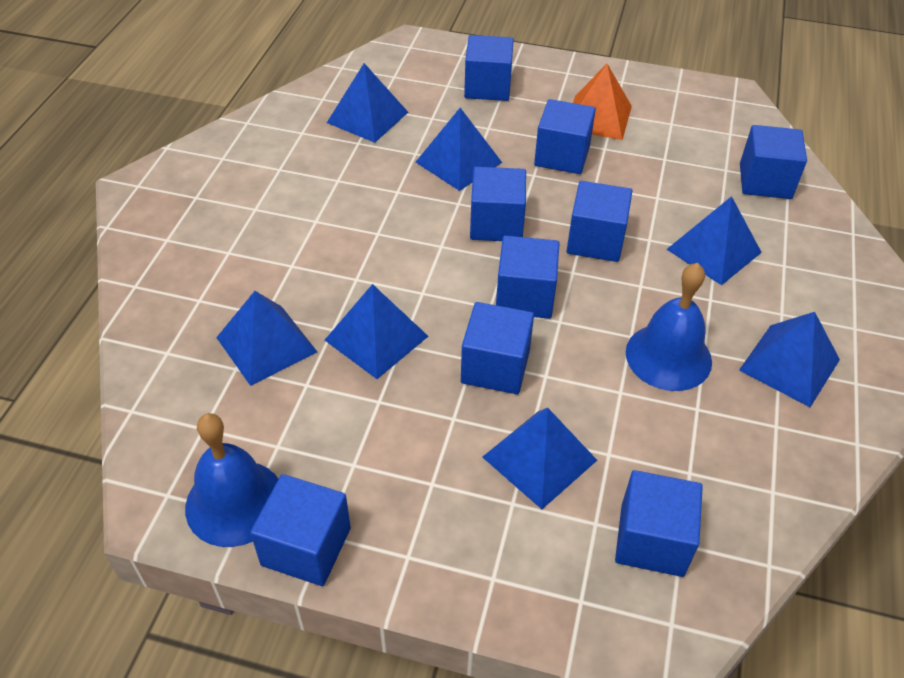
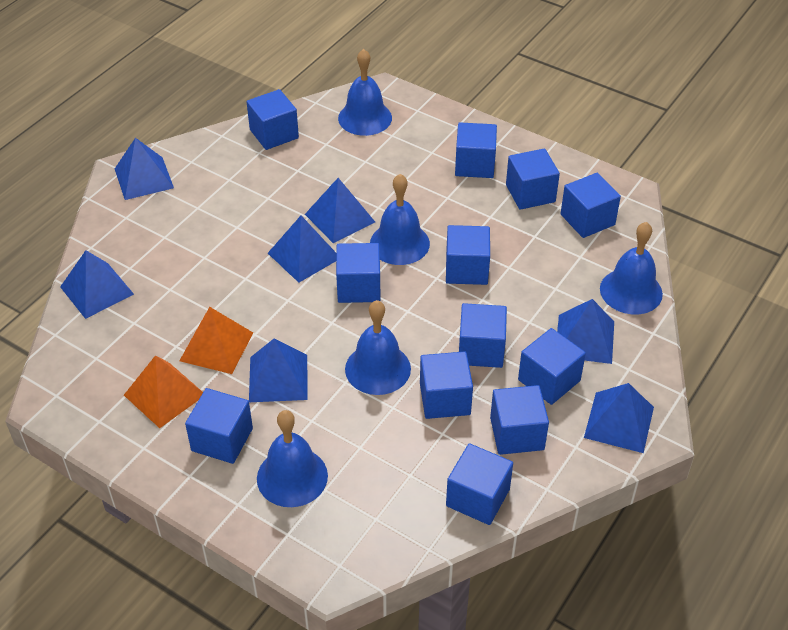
blue bell: [185,413,278,547] [626,263,712,391] = 2 -> [257,410,328,507] [338,49,392,136] [345,300,411,395] [370,174,430,265] [600,222,663,314] = 5
blue cube: [250,474,351,586] [461,302,534,394] [464,35,514,101] [470,167,526,241] [496,236,559,319] [534,99,596,174] [567,181,632,262] [615,470,703,577] [740,125,807,199] = 9 -> [185,388,253,464] [247,89,299,150] [336,243,381,303] [420,351,473,419] [446,225,490,285] [446,443,513,525] [455,122,497,178] [459,303,507,368] [490,385,549,455] [506,148,560,210] [518,328,586,405] [561,173,621,238] = 12
orange pyramid: [573,64,632,140] = 1 -> [124,355,203,428] [179,307,253,374] = 2

